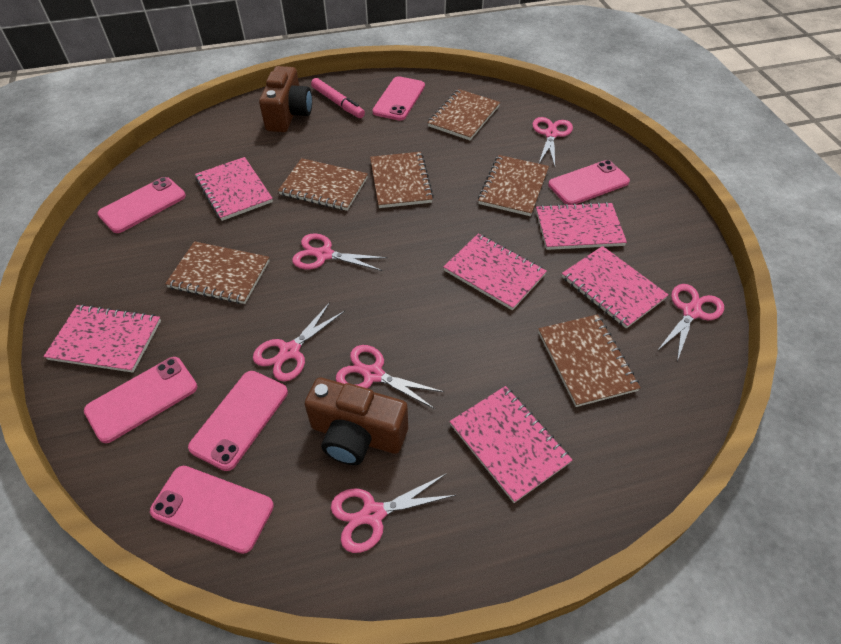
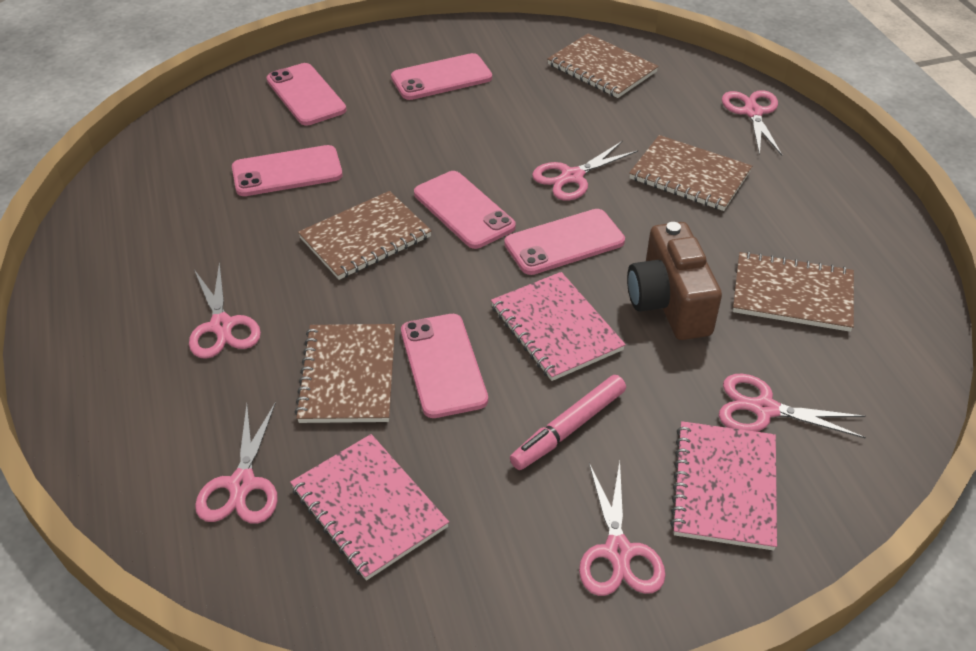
brown camera: [259,66,312,132] [304,378,408,465] = 2 -> [627,222,722,340] = 1
brown notebook: [165,241,270,304] [278,158,368,211] [370,152,434,208] [427,89,500,140] [478,155,549,216] [538,314,641,407] = 6 -> [295,324,395,423] [298,191,432,280] [547,34,659,98] [629,135,752,211] [733,251,854,332] = 5
pink notebook: [44,304,161,373] [195,157,273,221] [443,234,547,310] [450,386,572,503] [536,202,627,250] [562,246,669,328] = 6 -> [290,434,449,581] [491,272,626,381] [670,421,777,550] = 3

